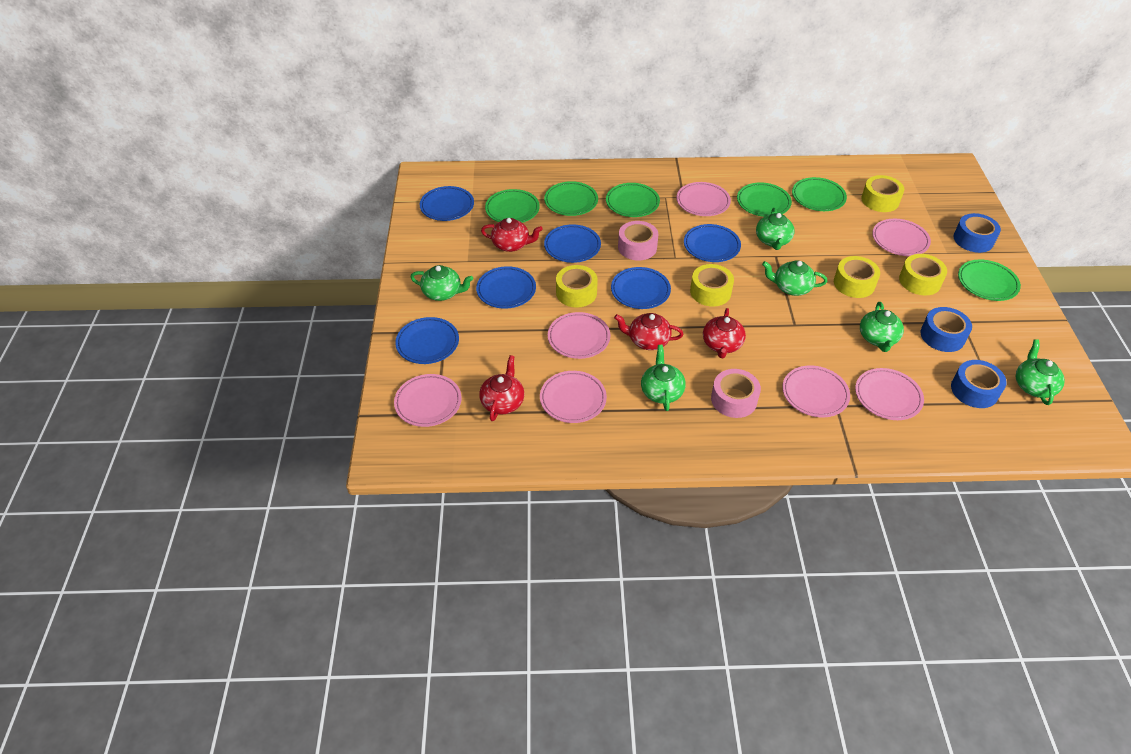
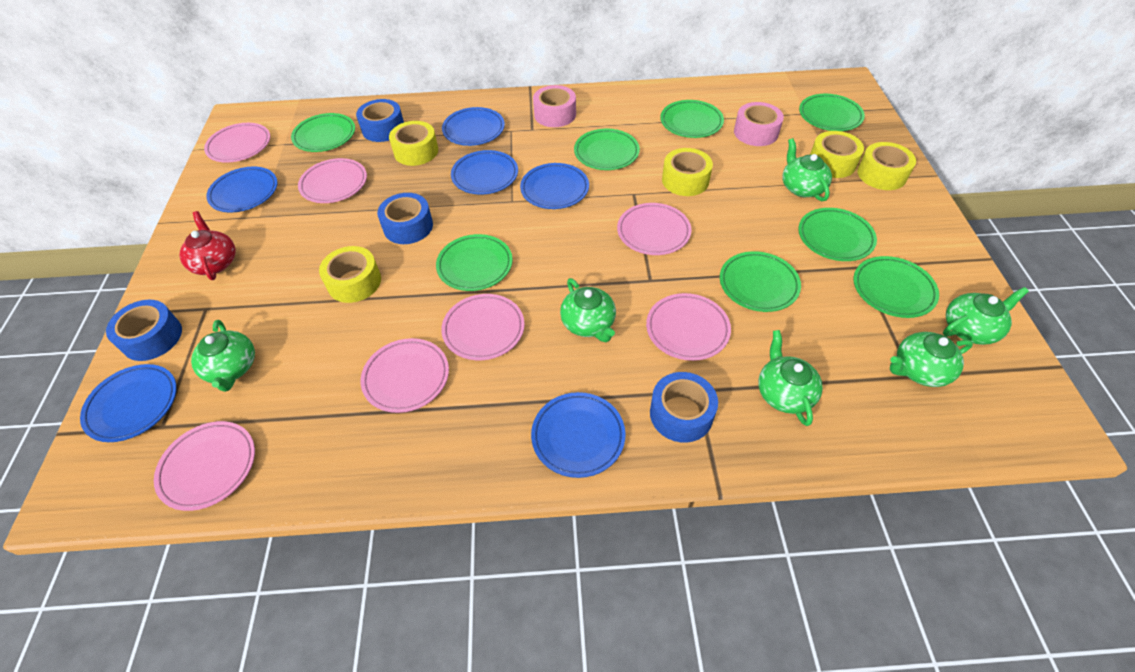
blue tape: [921,307,972,352] [951,360,1007,408] [953,213,1001,253] = 3 -> [106,300,182,361] [356,99,404,142] [377,193,433,244] [650,372,718,443] = 4
green plate: [485,189,540,223] [544,181,598,216] [606,183,660,217] [737,182,792,217] [792,177,847,211] [958,260,1021,301] = 6 -> [291,113,355,152] [436,234,513,291] [574,129,640,170] [660,100,724,138] [720,251,801,312] [798,208,877,261] [799,94,865,131] [853,256,939,318] = 8
red teapot: [479,355,524,421] [481,218,543,252] [614,313,683,350] [703,308,746,358] = 4 -> [179,211,236,280] = 1

